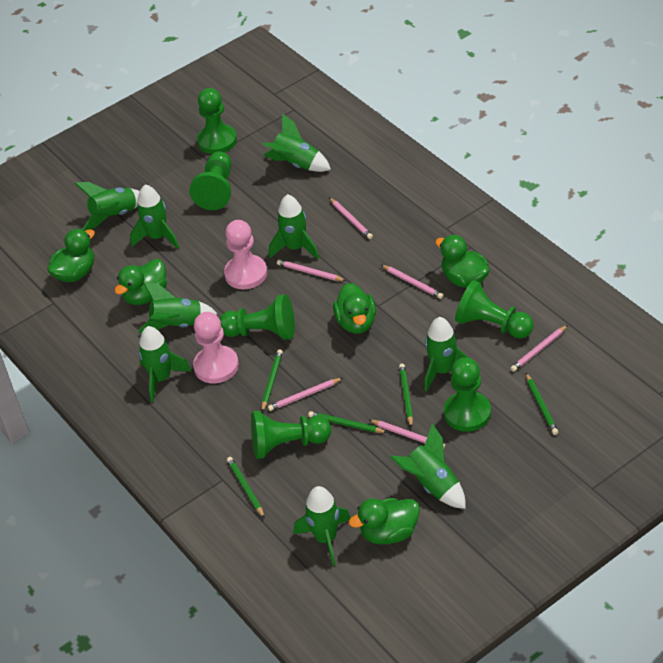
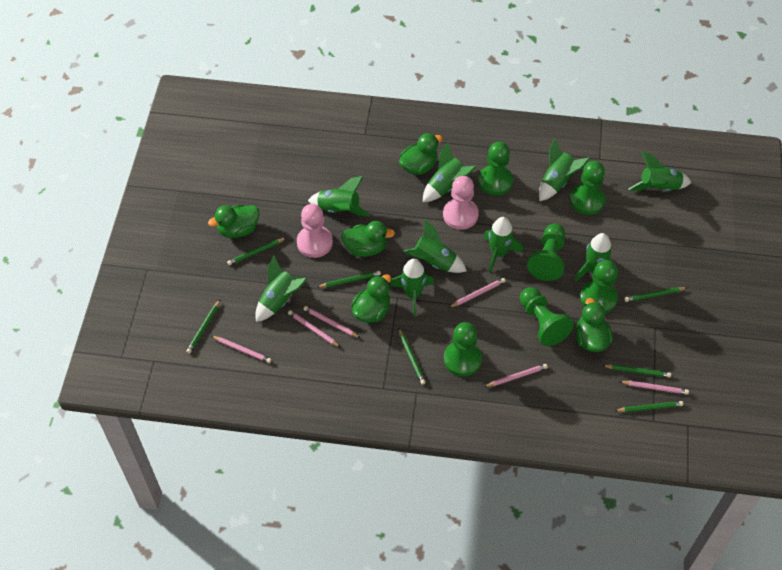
green pencil: [227,457,265,518] [262,349,283,412] [308,411,387,433] [399,364,413,428] [526,373,558,435] = 5 -> [186,300,220,354] [227,238,286,265] [318,271,381,288] [398,328,426,385] [602,364,671,378] [615,401,683,412] [624,287,687,302] = 7

